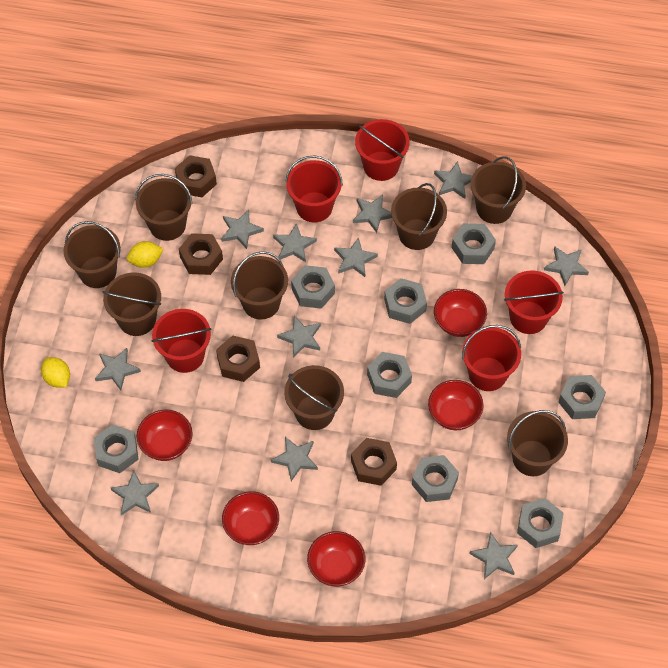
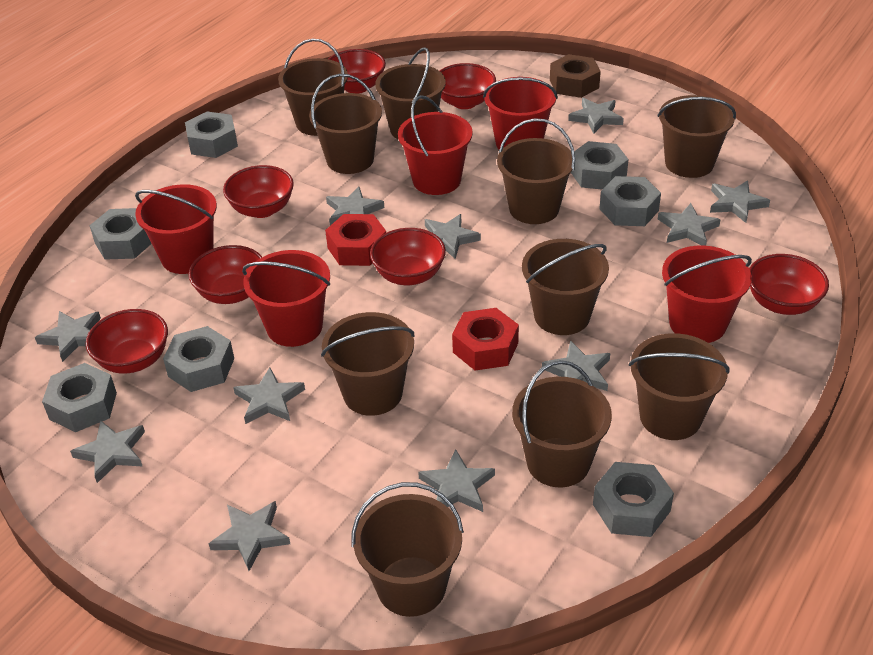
brown bucket: [63,221,121,288] [102,272,161,336] [135,174,192,241] [231,251,288,319] [284,365,344,430] [391,183,447,250] [471,156,526,224] [507,410,568,476] = 8 -> [278,38,348,136] [309,74,382,174] [321,312,415,416] [351,482,464,617] [375,47,446,140] [497,118,575,224] [512,360,612,487] [522,239,609,335] [629,333,730,440] [657,95,736,178] = 10
brown nut: [175,155,217,197] [179,233,223,275] [216,336,260,382] [351,438,397,486] = 4 -> [550,54,601,98] = 1
grey nut: [94,424,139,473] [291,265,335,309] [367,352,412,398] [384,278,427,324] [412,455,459,502] [451,223,496,264] [517,498,564,548] [558,375,606,419] = 8 -> [42,363,117,432] [89,208,152,260] [163,326,234,392] [185,111,238,158] [571,141,629,190] [593,462,674,537] [599,176,661,226] = 7
red bowl: [137,409,193,461] [222,491,279,545] [307,531,365,586] [428,380,484,430] [434,289,487,337] = 5 -> [86,309,168,373] [189,245,262,304] [223,165,294,218] [329,49,386,94] [370,228,446,285] [440,63,496,109] [749,254,829,315] = 7
red nut: none = 0 -> [325,214,386,266] [452,308,519,371] = 2
yellow lemon: [41,357,70,388] [127,241,163,268] = 2 -> none = 0

